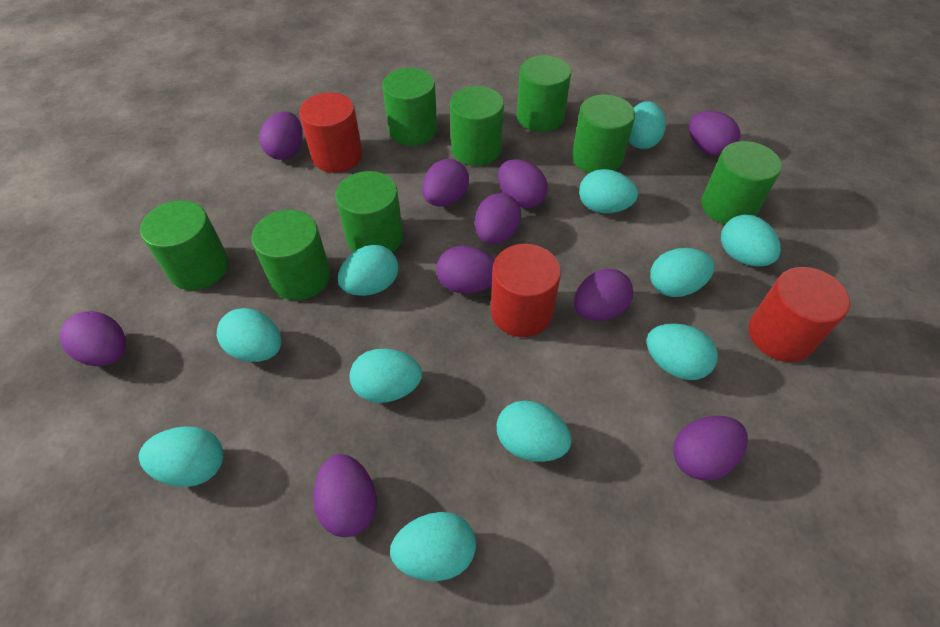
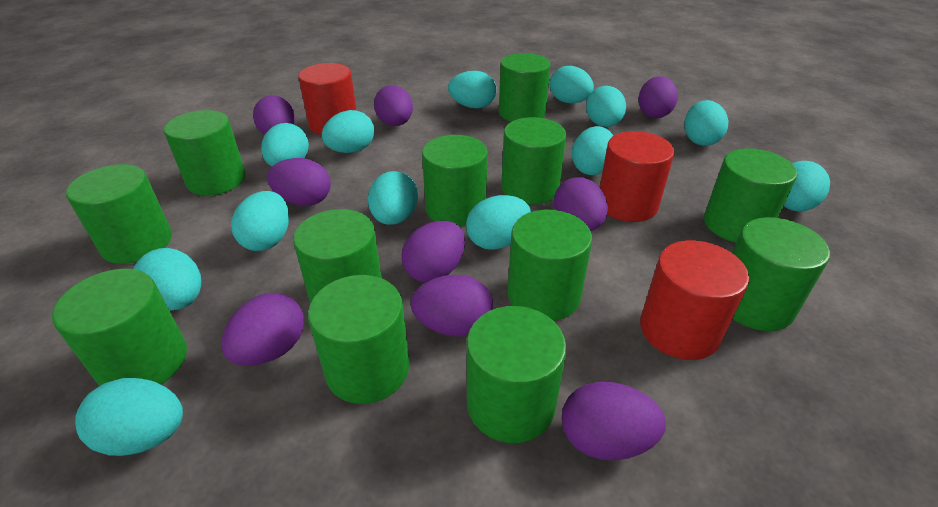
green cylinder: [140,200,229,290] [251,210,331,300] [336,171,403,253] [382,68,437,146] [450,86,504,166] [516,55,571,132] [572,94,635,173] [701,141,782,224] = 8 -> [52,269,187,386] [66,164,172,264] [164,110,246,196] [293,209,382,304] [308,275,409,404] [422,135,488,226] [467,306,567,443] [499,53,551,122] [501,117,566,204] [508,210,592,321] [704,148,797,242] [732,217,830,331] = 12
purple egg: [60,311,126,366] [259,112,303,160] [313,454,377,537] [422,159,469,206] [436,246,495,294] [475,193,521,244] [498,159,548,208] [574,269,633,321] [673,416,748,480] [689,111,740,156] = 10 -> [221,293,304,366] [253,95,295,135] [267,158,331,206] [374,85,413,126] [402,221,465,282] [411,275,493,337] [554,177,608,231] [562,382,666,460] [639,76,678,118] = 9
turquoise egg: [139,426,224,487] [217,308,281,362] [338,245,399,296] [350,349,422,403] [390,512,476,581] [497,400,572,462] [579,169,638,213] [629,101,666,149] [647,324,718,380] [650,248,715,297] [721,215,781,267] = 11 -> [75,378,183,456] [134,248,201,311] [231,191,289,251] [261,123,309,166] [322,110,374,153] [368,171,418,225] [448,71,496,108] [466,195,531,250] [550,66,594,104] [572,126,613,175] [586,86,626,127] [684,100,728,146] [784,161,830,211] = 13

